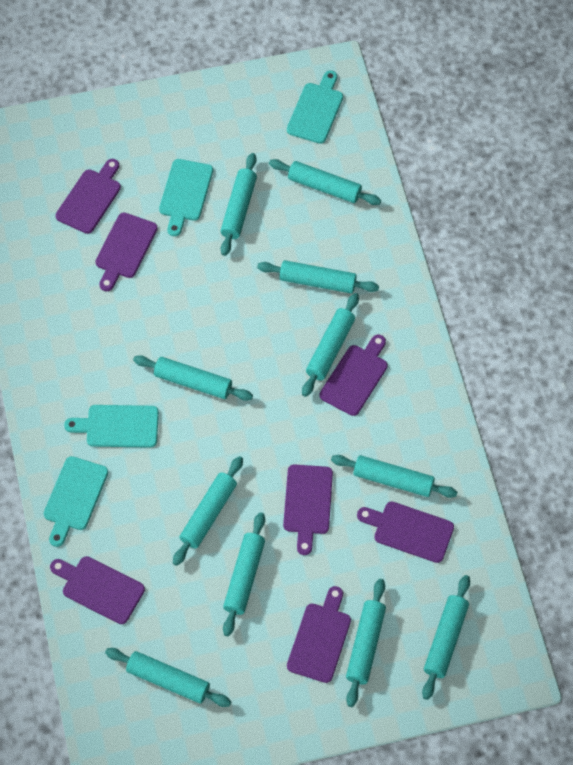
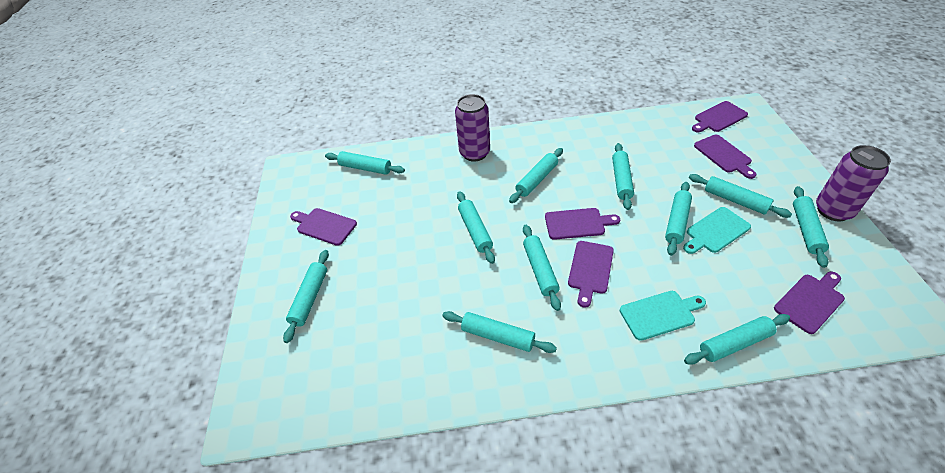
purple can: none = 0 -> [455,94,490,162] [816,145,891,221] = 2
purple cutting board: [50,556,145,624] [55,159,121,234] [95,213,158,291] [283,464,333,555] [287,586,351,683] [320,335,388,416] [357,501,454,563] = 7 -> [290,208,357,246] [545,208,620,240] [568,241,614,308] [692,101,748,132] [694,135,757,179] [774,272,845,334] = 6
turquoise cutting board: [44,456,108,547] [64,405,159,448] [159,159,213,236] [287,70,343,144] = 4 -> [620,291,706,341] [683,207,751,254] = 2

